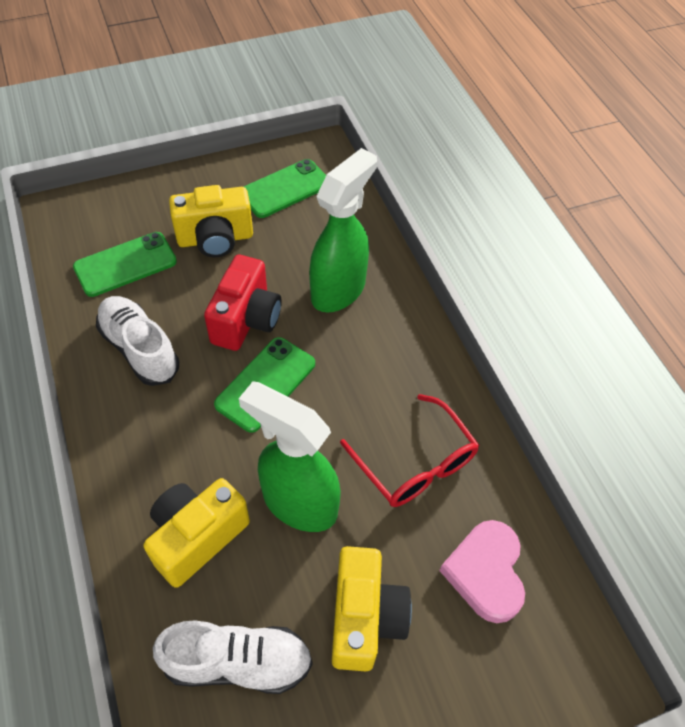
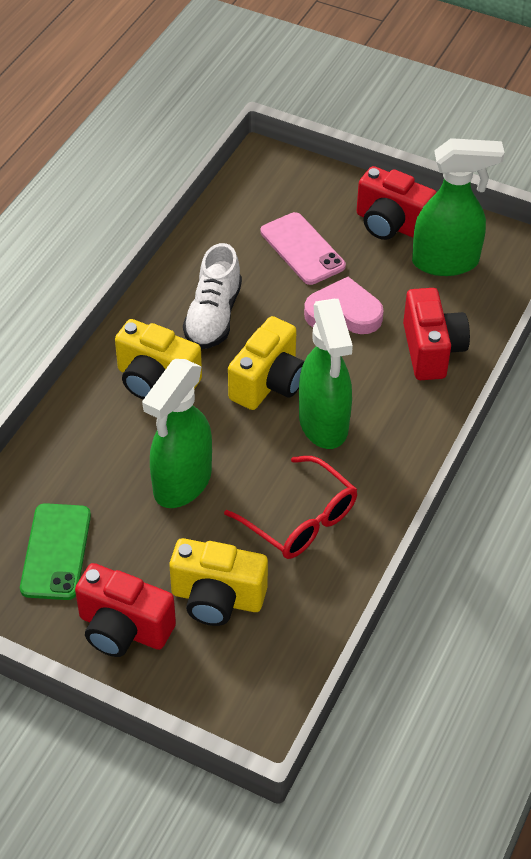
green phone: [73,232,177,297] [214,337,315,433] [244,159,326,218] = 3 -> [20,503,91,600] = 1
green spray bottle: [239,381,341,532] [309,148,377,313] = 2 -> [142,359,212,508] [299,299,353,449] [412,138,505,276] = 3
pink phone: none = 0 -> [260,212,346,285] = 1
red camera: [204,254,282,351] = 1 -> [75,563,176,657] [357,166,437,240] [403,288,470,380] = 3
white shoe: [96,296,179,386] [153,620,313,694] = 2 -> [183,243,242,349] = 1

